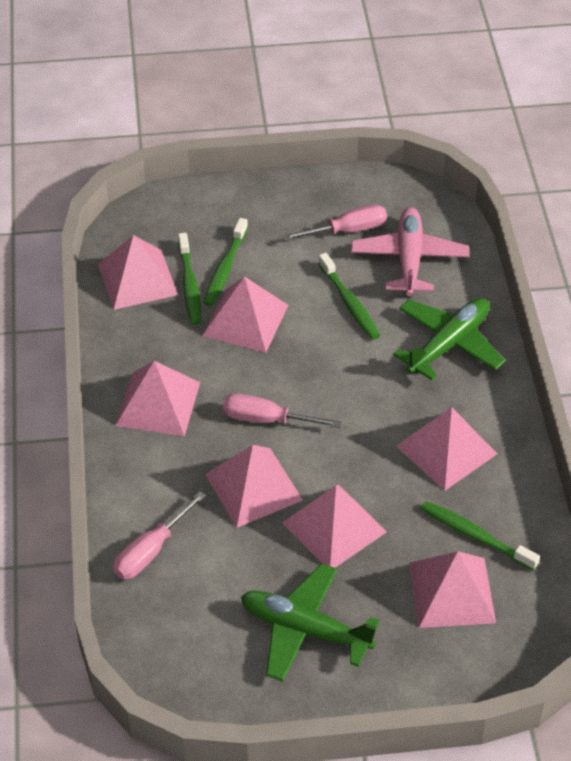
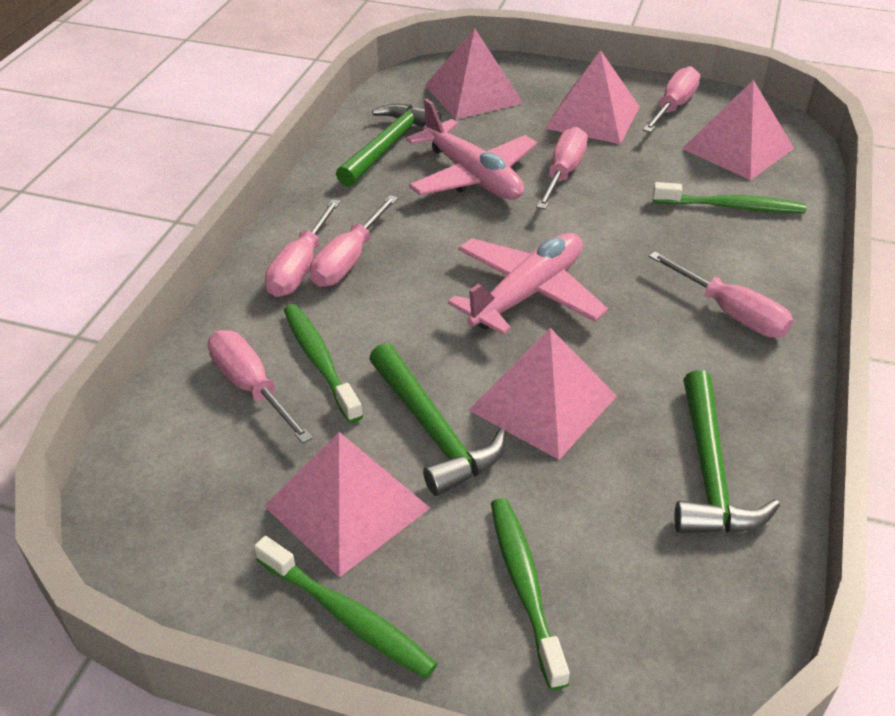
green hammer: none = 0 -> [336,103,441,187] [369,343,506,496] [674,370,780,533] = 3
green plane: [241,563,379,682] [393,298,505,380] = 2 -> none = 0
pink plane: [351,207,469,296] = 1 -> [406,99,537,200] [448,233,608,335] = 2
pink pyramid: [98,235,178,310] [115,361,200,436] [202,276,288,353] [205,445,303,528] [282,485,387,568] [396,407,497,491] [409,551,496,628] = 7 -> [264,432,430,577] [425,28,523,119] [469,328,617,460] [545,50,640,144] [682,80,794,180] = 5
pink screwdriver: [113,491,206,579] [223,393,341,428] [283,205,387,241] = 3 -> [208,330,313,444] [265,199,341,297] [310,195,398,287] [536,127,588,210] [643,66,700,133] [649,252,793,338] = 6

